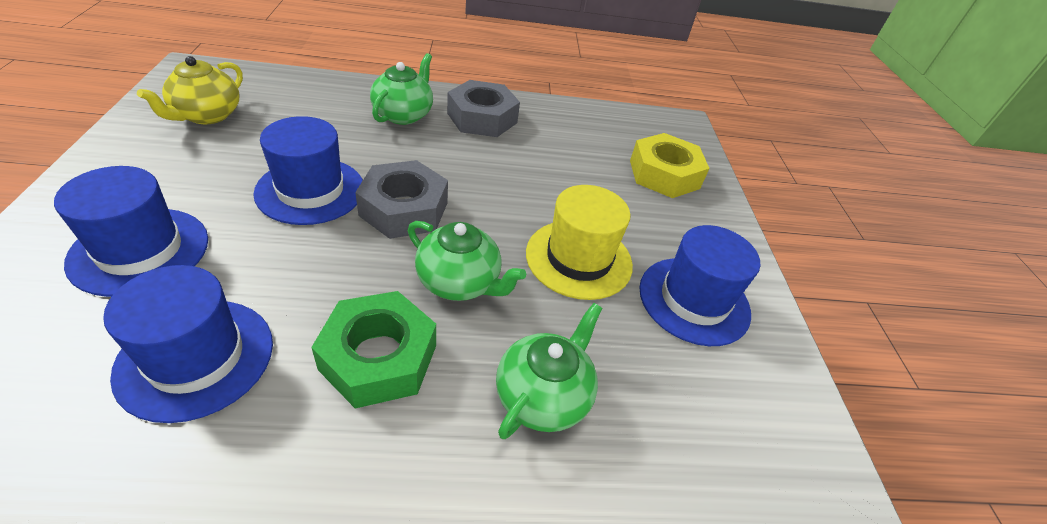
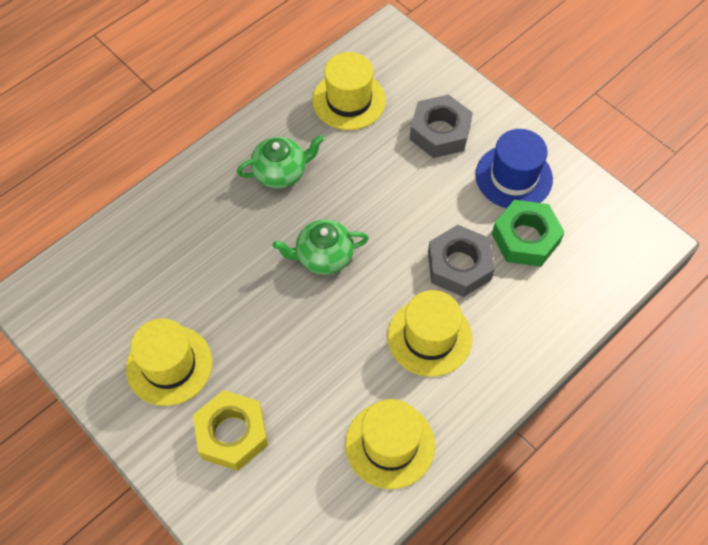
blue hat: [54,166,208,297] [103,265,273,423] [253,116,363,225] [639,225,760,346] = 4 -> [475,129,553,208] = 1
green teapot: [370,53,433,125] [408,221,526,301] [496,303,602,439] = 3 -> [237,135,324,188] [273,219,369,275] = 2
yellow hat: [526,185,633,300] = 1 -> [126,319,213,406] [312,52,386,130] [345,399,435,489] [388,290,472,377] = 4
yellow teapot: [137,56,243,124] = 1 -> none = 0

